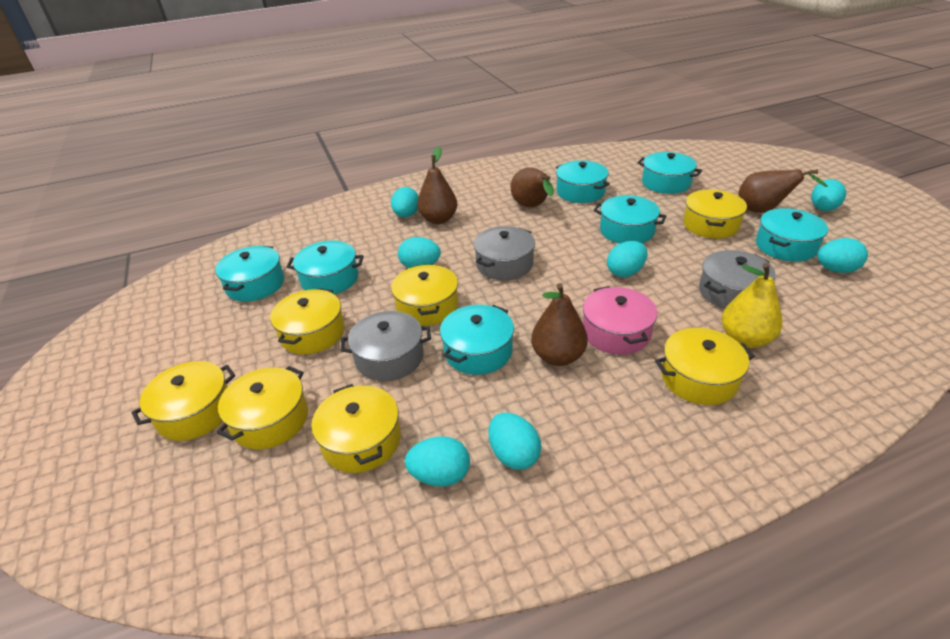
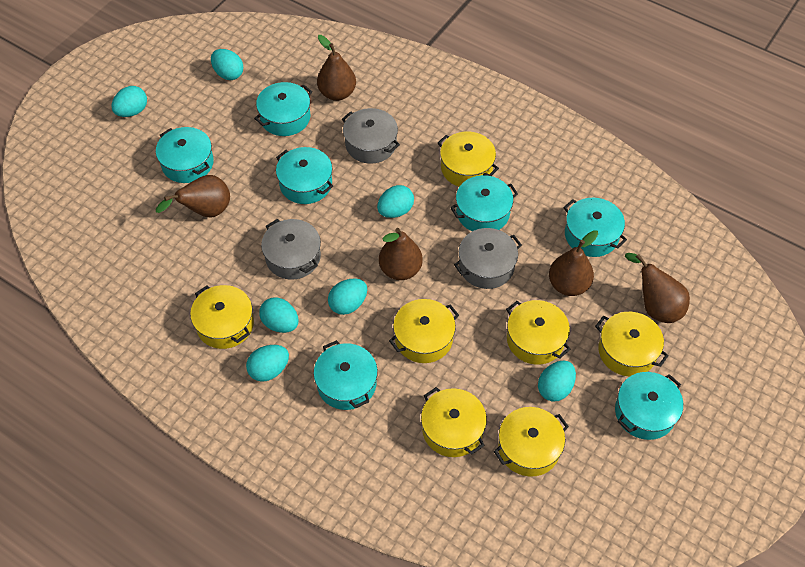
brown pear: [417,147,457,224] [511,168,554,207] [531,283,588,366] [738,169,828,213] = 4 -> [156,175,230,217] [317,35,356,101] [379,228,423,280] [549,230,598,296] [625,253,690,323] = 5
pink pot: [583,286,657,355] = 1 -> none = 0
yellow pear: [722,263,783,348] = 1 -> none = 0

